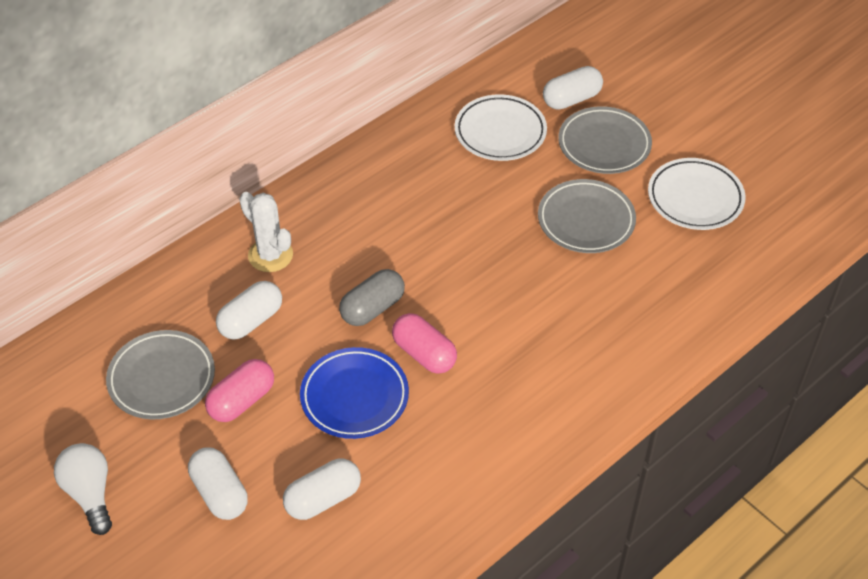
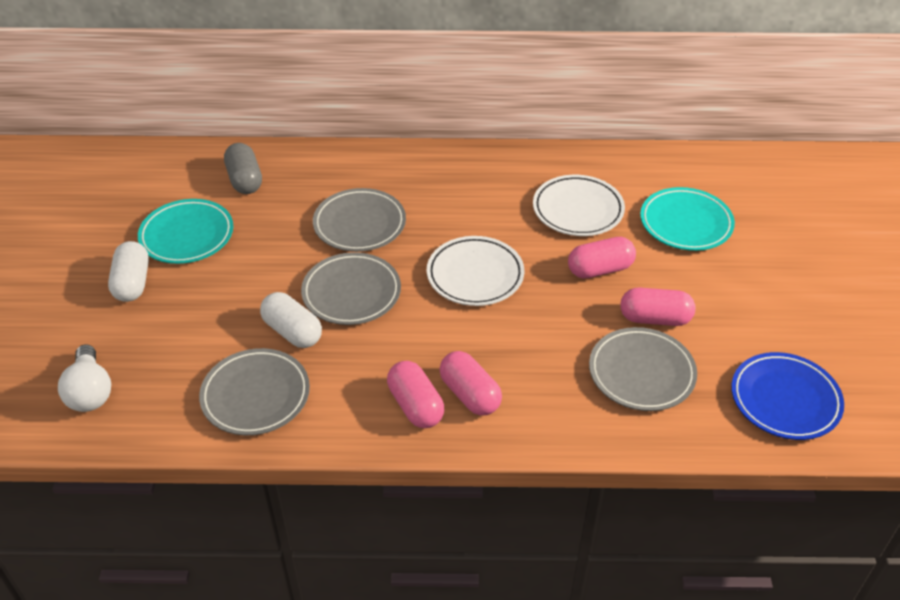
grey plate: [106,330,215,420] [538,179,636,253] [558,106,652,174] = 3 -> [199,348,310,435] [301,252,401,325] [313,188,406,252] [589,327,697,411] = 4
pink capsule: [205,359,274,422] [392,313,457,373] = 2 -> [387,361,444,428] [439,351,502,416] [568,237,636,279] [620,288,695,326] = 4
turquoise plate: none = 0 -> [138,199,233,264] [640,187,735,251] = 2
white cactus: [239,192,293,272] = 1 -> none = 0
white capsule: [188,447,248,520] [216,281,282,340] [283,459,361,520] [543,66,603,110] = 4 -> [108,241,149,302] [260,292,322,348] = 2

